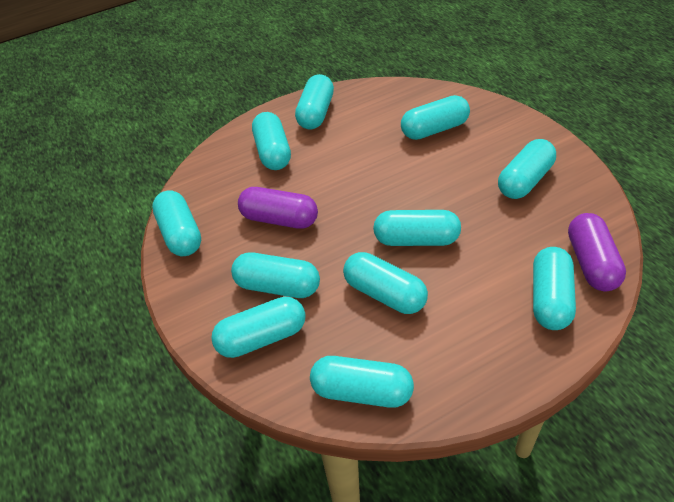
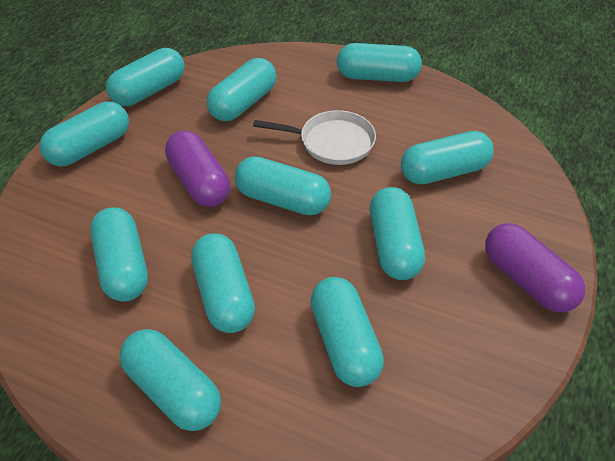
white pan: none = 0 -> [253,110,376,165] = 1

